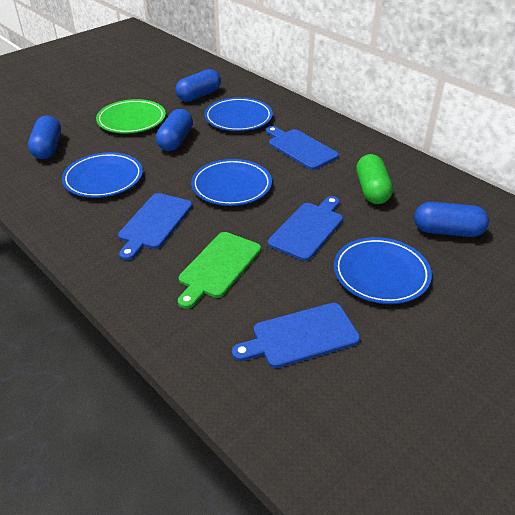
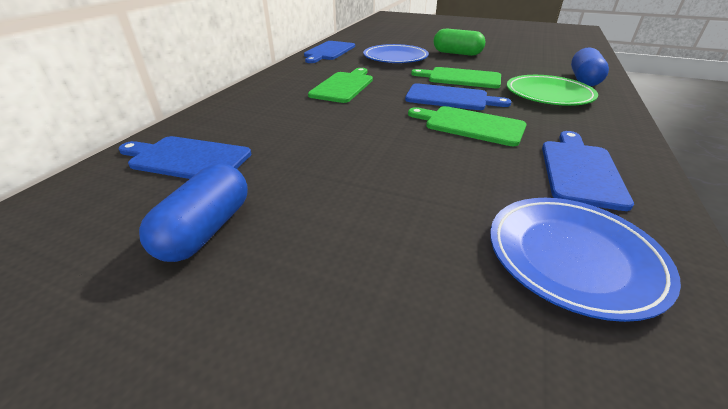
blue capsule: [28,116,61,159] [156,109,193,151] [175,69,221,102] [414,202,489,237] = 4 -> [139,164,248,262] [571,47,609,86] = 2
blue plate: [62,152,143,198] [191,159,272,206] [204,97,273,131] [334,237,432,304] = 4 -> [363,44,429,63] [490,198,681,322] = 2
green cutting board: [178,232,261,309] = 1 -> [308,68,373,103] [408,106,526,146] [411,67,501,88] = 3

